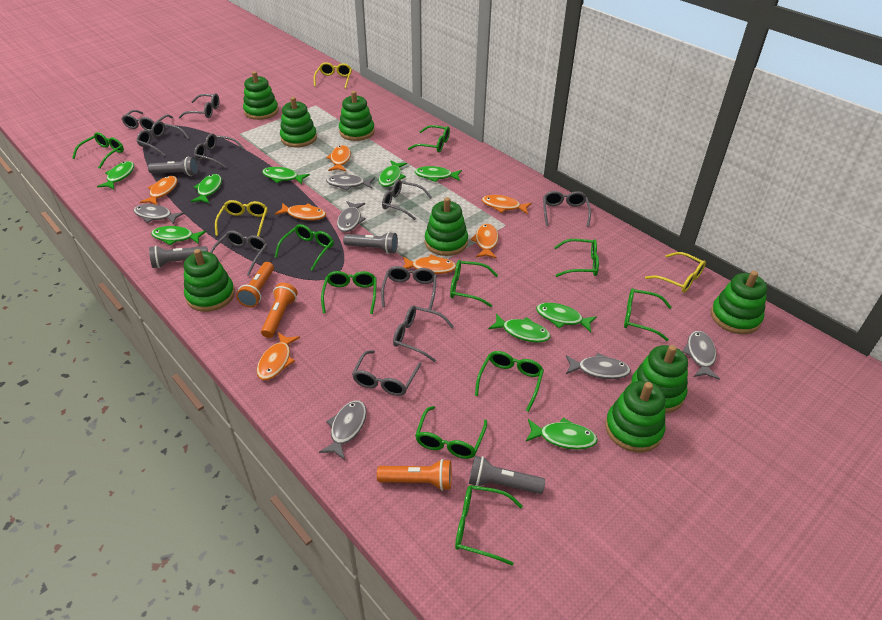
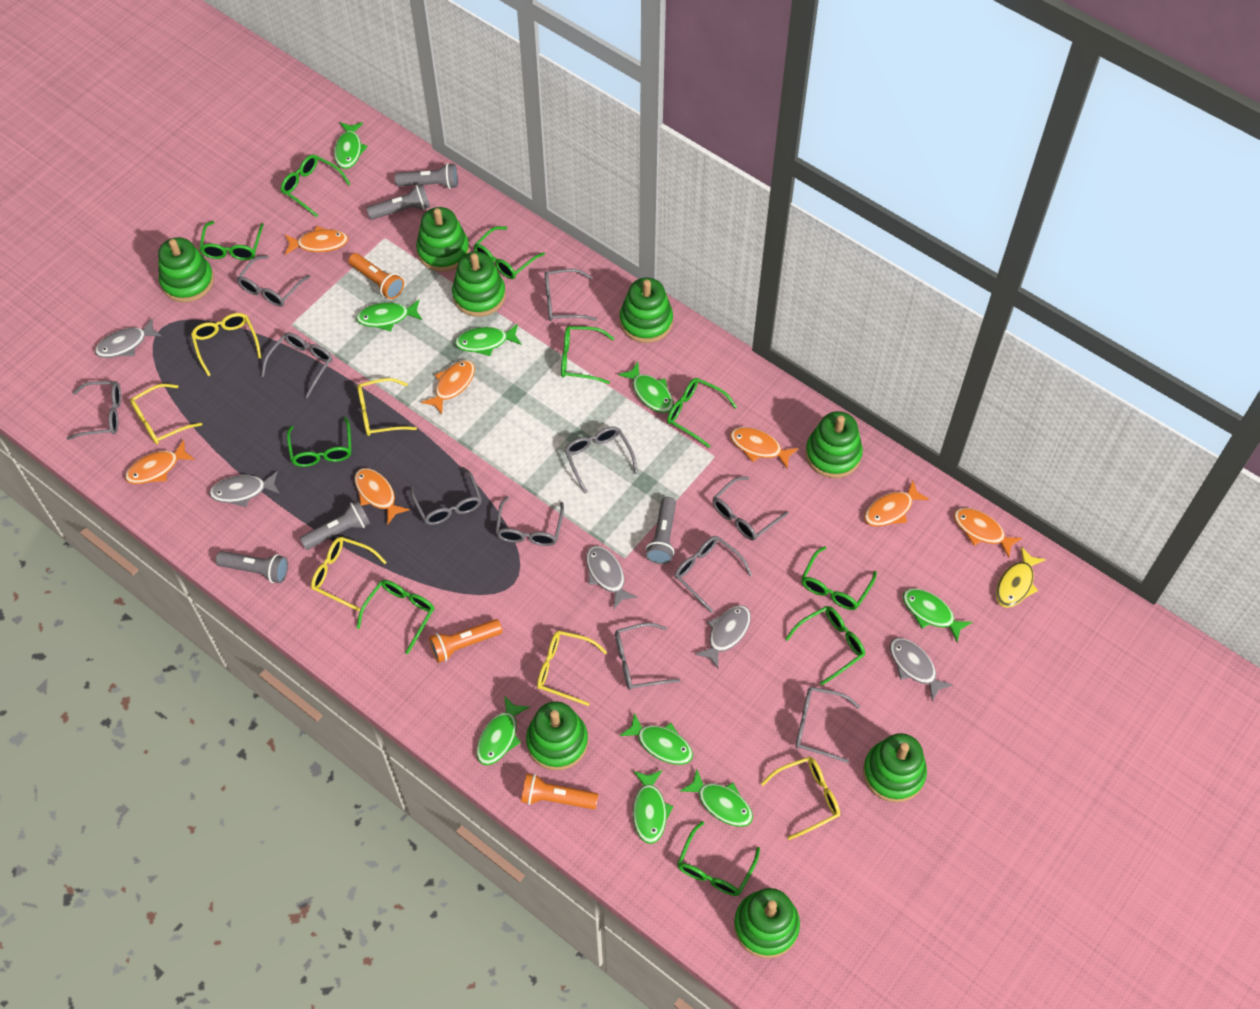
grey fish: [133,204,185,225] [319,400,367,460] [326,174,375,191] [337,201,366,232] [566,353,631,379] [682,331,720,380] = 6 -> [95,318,162,358] [209,471,280,507] [586,546,638,609] [695,605,751,668] [890,638,953,701] = 5
grey flashlight: [148,157,198,176] [149,246,208,268] [343,232,398,254] [469,456,545,494] = 4 -> [215,551,288,583] [300,500,371,550] [366,184,430,220] [395,163,458,189] [646,497,676,564] = 5
grey glasses: [122,110,173,131] [137,121,190,156] [178,93,219,118] [194,133,245,168] [210,230,267,276] [352,350,421,396] [381,266,437,310] [382,179,432,220] [393,306,454,362] [543,191,591,227] = 10 -> [67,381,121,440] [237,255,311,307] [261,332,333,399] [410,467,482,525] [496,496,564,546] [544,269,597,321] [564,426,638,494] [615,623,681,690] [674,536,752,613] [712,477,789,541] [795,687,860,763] = 11
yellow fish: none = 0 -> [996,547,1046,608] = 1
yellow glasses: [215,200,268,236] [314,62,352,89] [645,252,706,293] = 3 -> [130,384,202,444] [191,313,262,376] [311,537,387,611] [357,378,417,436] [537,631,607,706] [761,757,840,840] = 6

